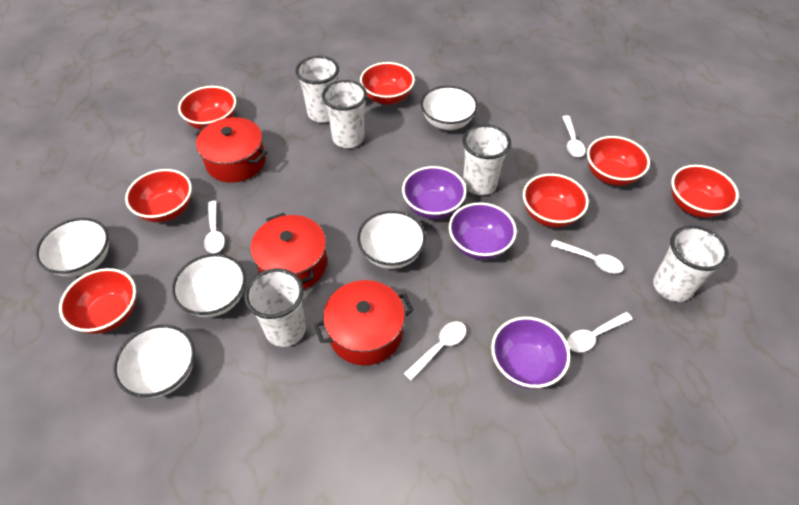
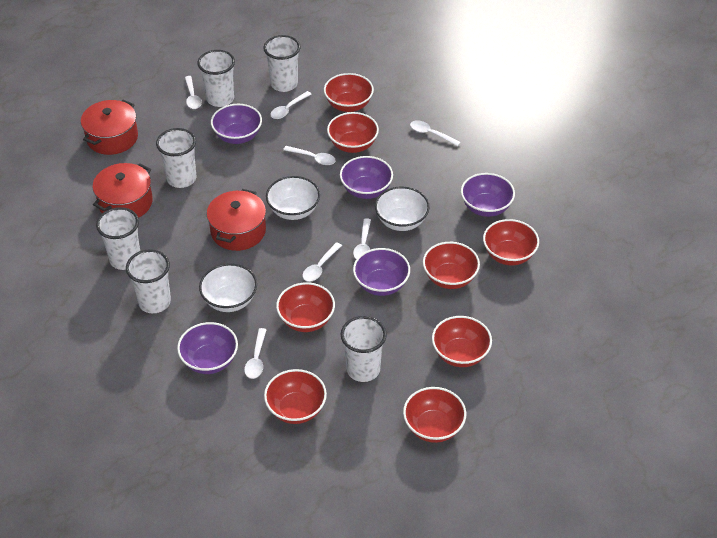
purple bowl: [402,166,467,219] [449,202,516,260] [491,317,570,389] = 3 -> [177,322,238,374] [211,104,262,144] [340,156,393,199] [353,248,410,296] [461,173,515,217] = 5
red bowl: [59,268,136,334] [125,169,192,222] [178,86,236,129] [360,62,415,105] [523,174,589,228] [587,136,650,186] [671,165,739,218] = 7 -> [264,369,327,424] [276,282,335,332] [324,73,374,112] [327,112,379,153] [403,387,466,443] [423,242,480,289] [432,316,492,367] [483,219,539,265] = 8
white bowl: [36,218,109,277] [113,325,195,398] [172,254,246,317] [357,211,426,269] [421,86,478,130] = 5 -> [199,263,257,312] [266,176,320,220] [375,186,430,231] = 3
white cup: [244,268,306,347] [296,56,339,123] [322,80,367,148] [463,124,511,195] [653,225,729,302] = 5 -> [96,207,140,270] [126,249,171,313] [156,128,196,188] [198,50,235,107] [263,35,301,92] [340,316,387,382] = 6
white spoon: [204,201,225,253] [404,321,466,380] [551,240,624,274] [562,116,585,157] [567,312,632,352] = 5 -> [185,76,202,109] [244,328,267,379] [270,91,311,119] [283,146,336,165] [303,242,342,282] [353,218,371,259] [410,120,461,146] = 7

